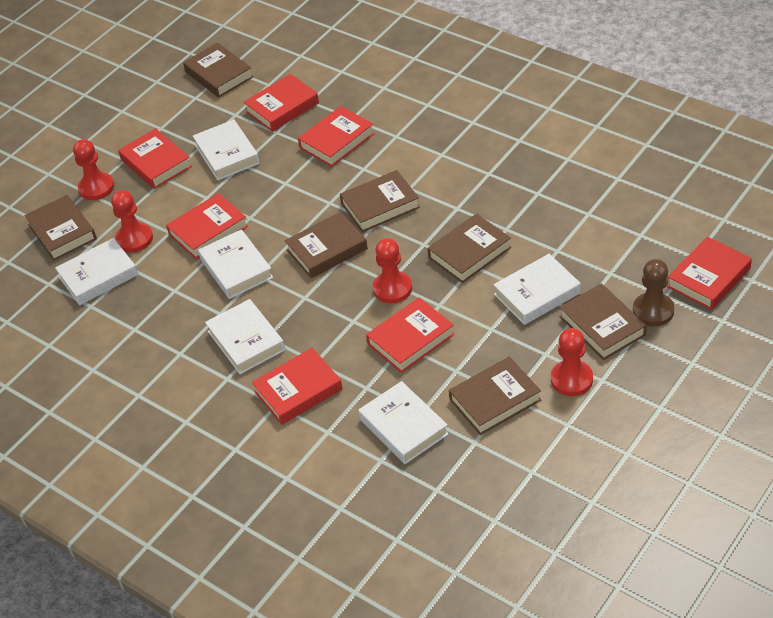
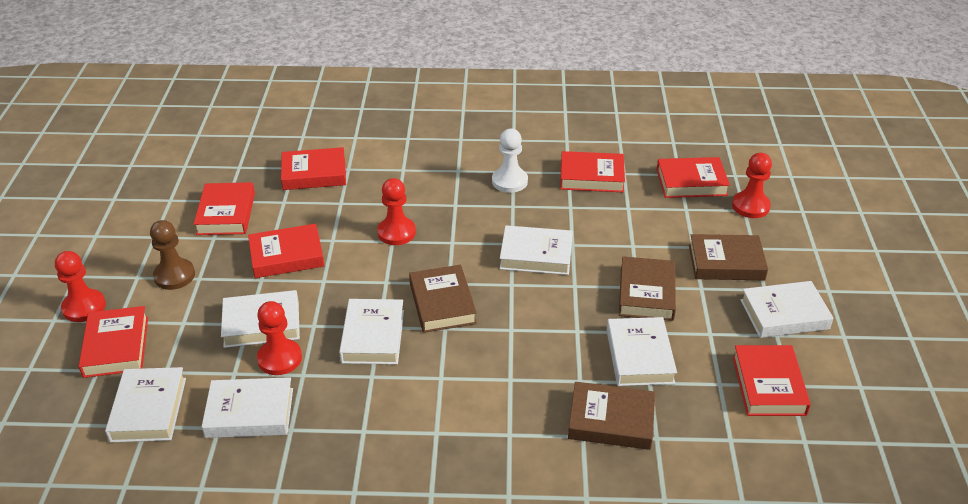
brown book: [25,195,97,260] [183,43,253,98] [285,212,368,278] [340,170,420,232] [428,214,512,283] [449,357,541,435] [559,284,646,360] = 7 -> [409,265,477,333] [568,382,655,450] [619,256,676,321] [689,234,768,280] = 4
white book: [55,238,138,305] [193,119,260,180] [198,229,273,299] [205,299,285,374] [358,381,449,464] [493,254,581,325] = 6 -> [105,367,186,443] [202,377,293,438] [221,290,300,348] [339,299,404,364] [500,225,573,275] [607,317,677,386] [741,281,833,338] = 7
white pawn: none = 0 -> [492,129,528,193] = 1

